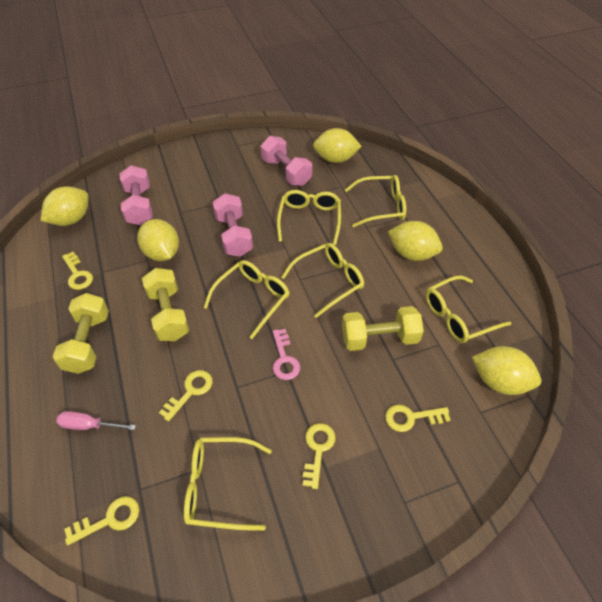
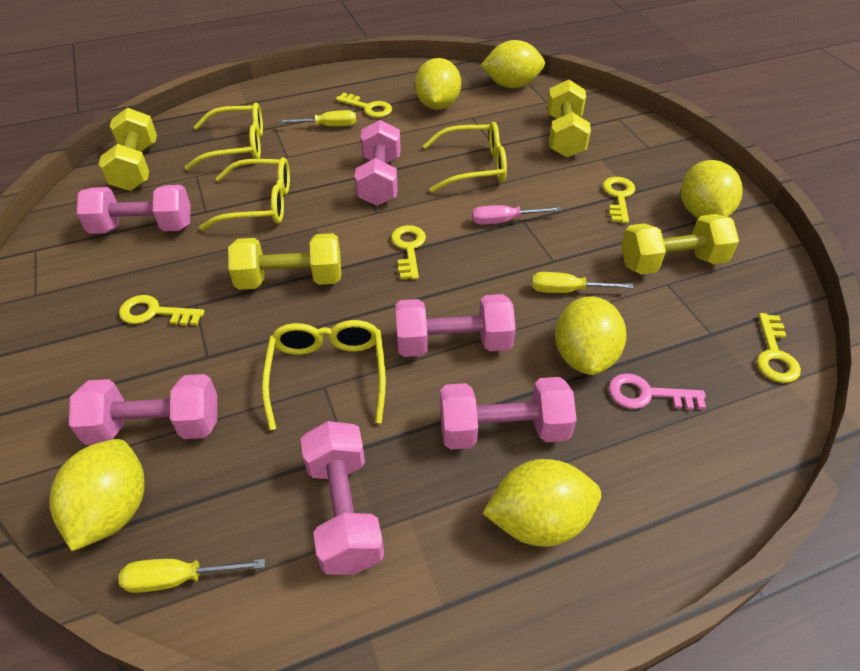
pink dumbbell: [120,165,153,225] [213,193,253,257] [261,136,312,186] = 3 -> [69,374,217,445] [77,185,191,234] [300,421,384,575] [355,120,401,206] [395,294,516,357] [440,377,577,450] = 6
yellow dumbbell: [53,293,109,374] [142,268,189,341] [342,306,424,351] = 3 -> [99,108,157,191] [228,233,341,290] [547,80,591,158] [621,214,739,275] = 4
yellow glasses: [184,437,272,531] [204,260,290,339] [277,190,341,245] [281,243,364,318] [345,175,406,227] [426,276,511,343] = 6 -> [184,103,263,170] [199,157,290,230] [262,320,386,430] [423,122,507,193] = 4
yellow lemon: [41,186,89,226] [137,219,179,261] [313,128,362,163] [388,221,443,261] [472,346,541,395] = 5 -> [49,439,145,551] [415,58,461,110] [480,40,545,88] [482,459,601,547] [555,296,626,375] [681,160,743,218] = 6
yellow screwdriver: none = 0 -> [119,559,265,593] [278,110,356,126] [532,272,634,293] = 3

